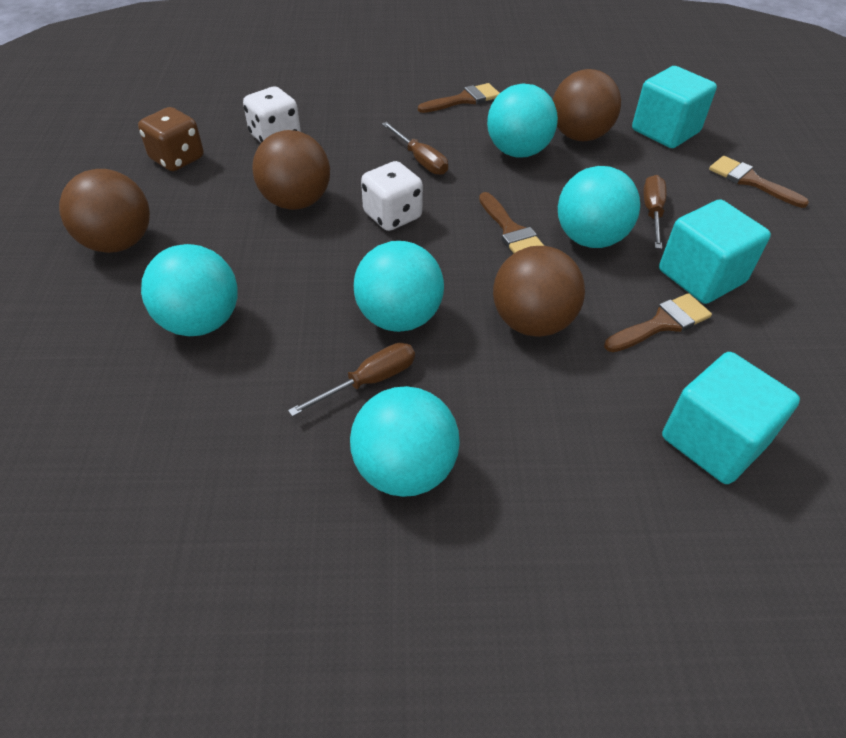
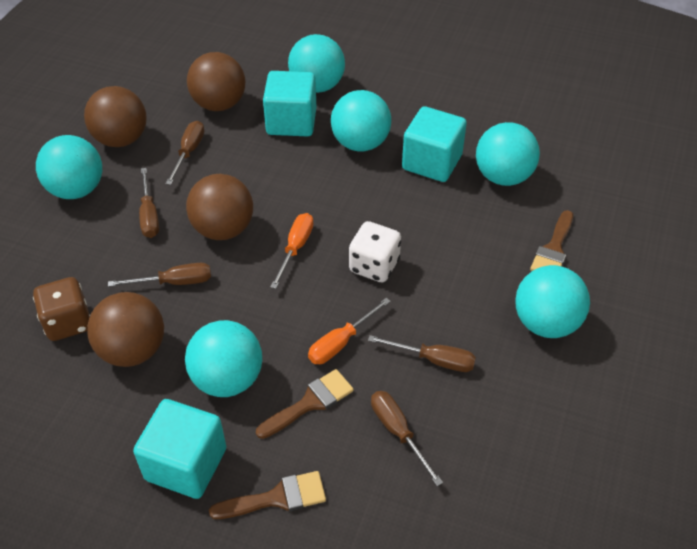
brown brush: [418,83,500,113] [479,192,544,253] [604,293,712,352] [709,156,809,208] = 4 -> [209,471,326,519] [256,369,354,439] [530,210,573,271] = 3
brown screwdriver: [288,343,415,417] [382,122,448,175] [643,175,666,249] = 3 -> [108,263,211,287] [139,168,159,238] [166,121,204,185] [368,335,476,372] [371,391,443,486] = 5
orange screwdriver: none = 0 -> [271,213,314,289] [308,298,391,364] = 2
turquoise ball: [141,244,238,336] [350,386,460,497] [354,241,444,332] [487,83,558,158] [558,166,640,248] = 5 -> [36,135,102,199] [185,320,262,397] [288,34,345,93] [331,90,391,151] [476,122,540,186] [515,265,590,338] = 6
white dice: [243,87,301,143] [361,161,423,231] = 2 -> [349,221,401,282] = 1

